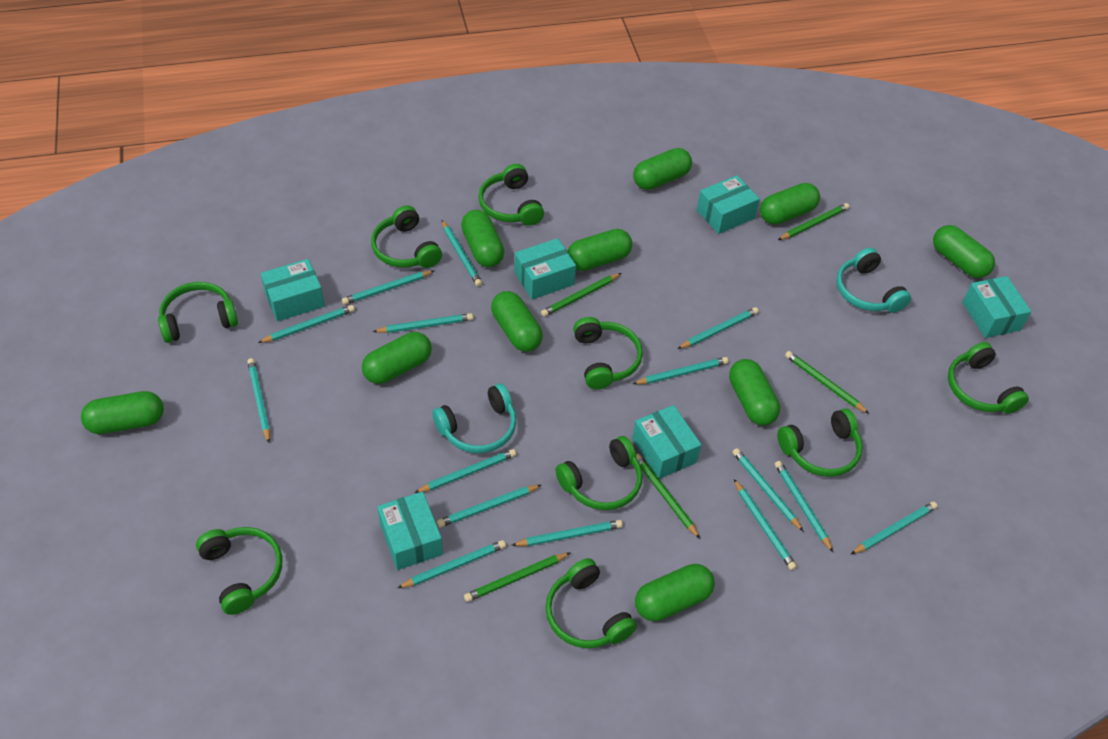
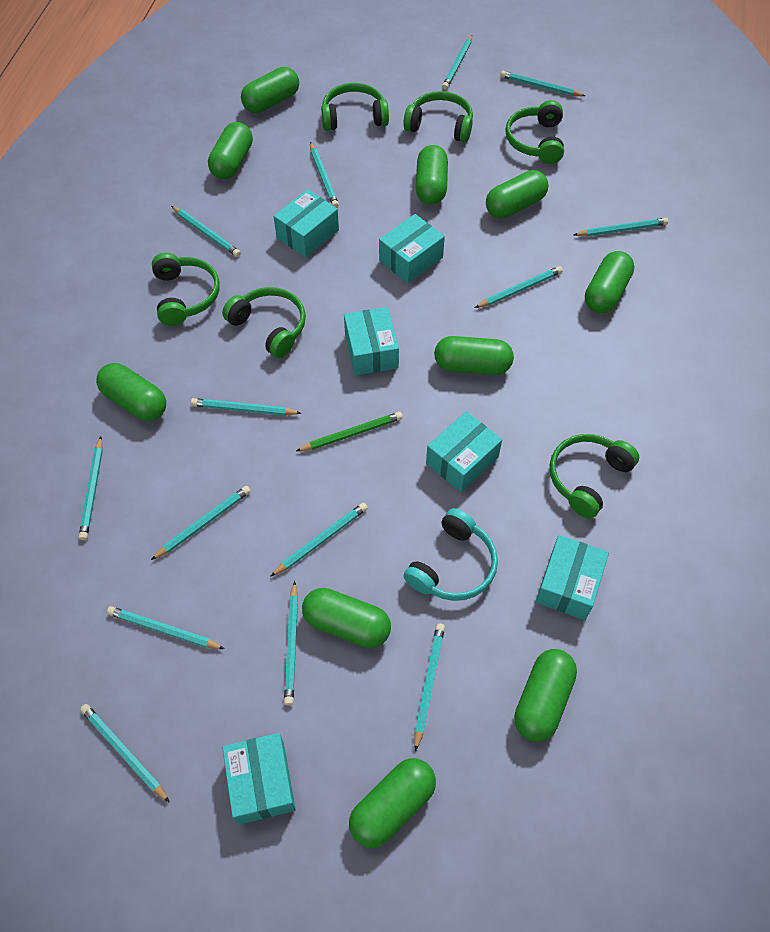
green headphones: [158,282,238,343] [196,527,282,615] [371,205,442,268] [478,164,544,226] [545,558,637,648] [556,436,643,510] [573,317,643,390] [777,408,863,477] [948,342,1029,414] = 9 -> [152,253,220,326] [222,287,306,358] [321,83,389,131] [403,91,473,142] [505,100,564,164] [550,434,639,518] = 6
green pencil: [464,552,571,602] [541,273,621,317] [636,454,700,539] [778,203,849,240] [785,351,869,414] = 5 -> [296,412,403,451] = 1
turquoise headphones: [432,383,517,453] [836,248,911,313] = 2 -> [404,508,498,601] = 1
turquoise pencil: [247,358,270,443] [258,305,355,343] [342,271,434,305] [372,313,473,333] [398,540,506,588] [414,449,516,493] [437,485,541,527] [442,220,482,287] [511,520,623,546] [633,357,729,384] [677,307,759,349] [732,448,804,532] [734,479,797,570] [775,461,833,552] [851,501,937,554] = 15 -> [79,436,103,540] [80,704,170,803] [107,606,225,649] [151,486,251,560] [171,206,241,257] [191,398,301,416] [270,503,368,577] [284,581,298,706] [310,142,339,208] [414,623,445,752] [442,35,472,89] [475,266,563,308] [500,71,585,96] [574,218,669,236] = 14

